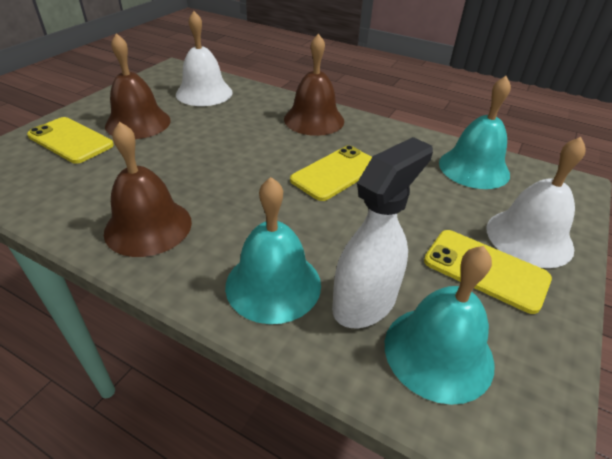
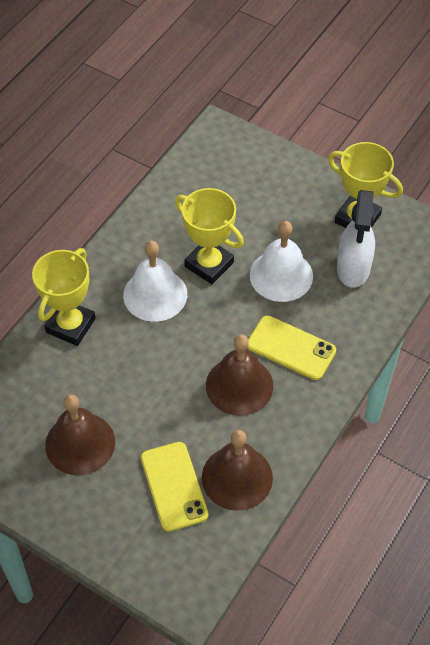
turquoise bell: [225,177,321,324] [385,246,495,405] [439,76,511,189] = 3 -> none = 0
yellow phone: [27,117,114,164] [290,145,372,201] [424,230,552,314] = 3 -> [141,442,208,532] [247,315,336,380] = 2
yellow trophy: none = 0 -> [32,248,95,346] [175,188,244,284] [328,142,403,228] = 3

